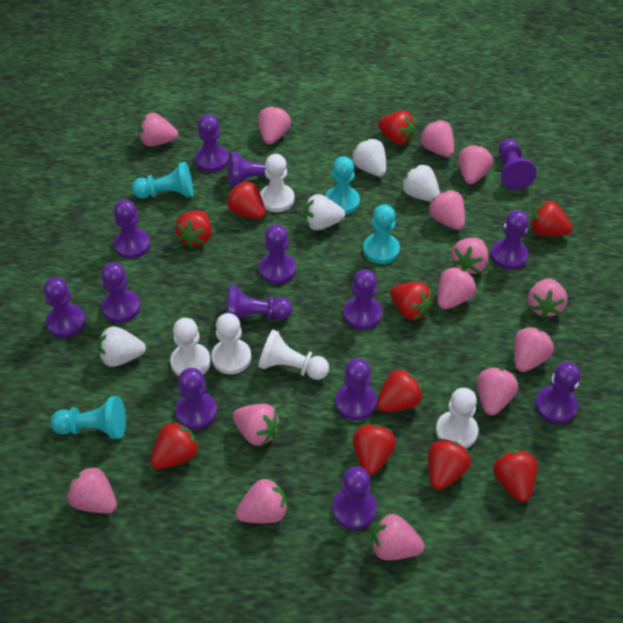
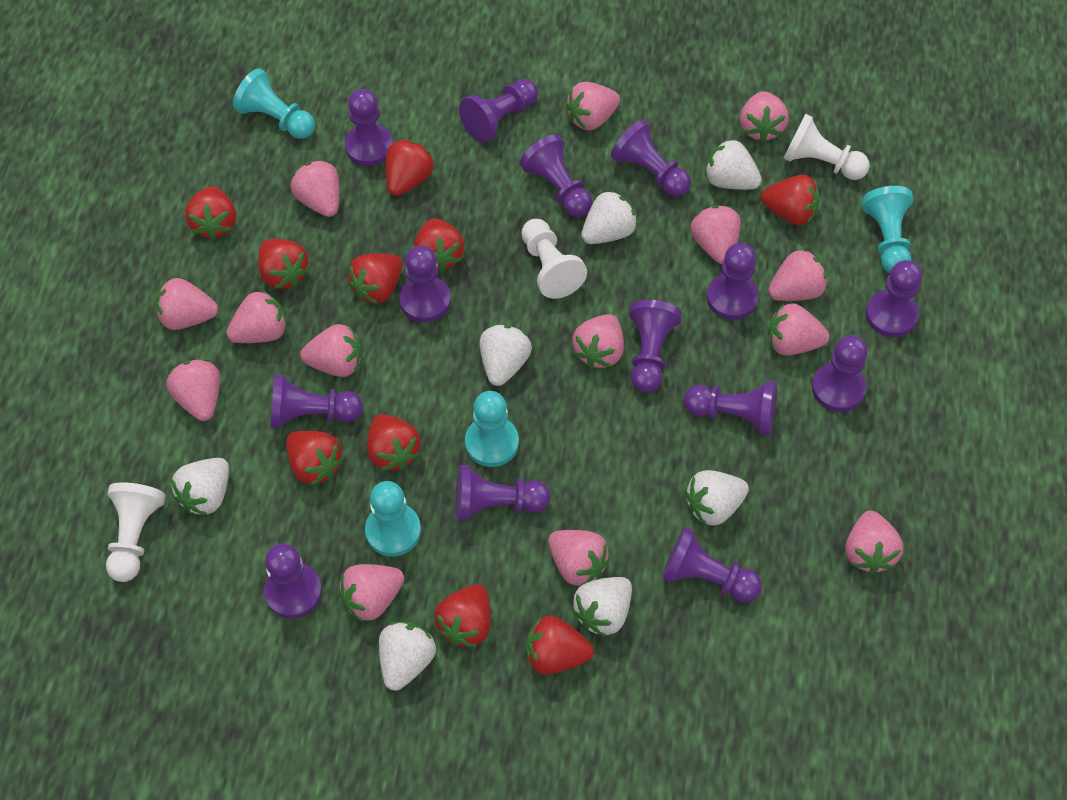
white pawn: [170,318,211,376] [211,313,251,374] [258,330,329,380] [260,154,295,212] [436,388,479,448] = 5 -> [106,482,166,582] [521,219,587,299] [783,114,870,180] = 3
white strawberry: [98,326,146,367] [304,194,345,230] [352,139,386,176] [402,164,440,202] = 4 -> [171,458,229,515] [379,622,436,691] [480,325,532,386] [572,577,632,637] [581,190,637,244] [685,470,749,525] [705,139,762,190] = 7

